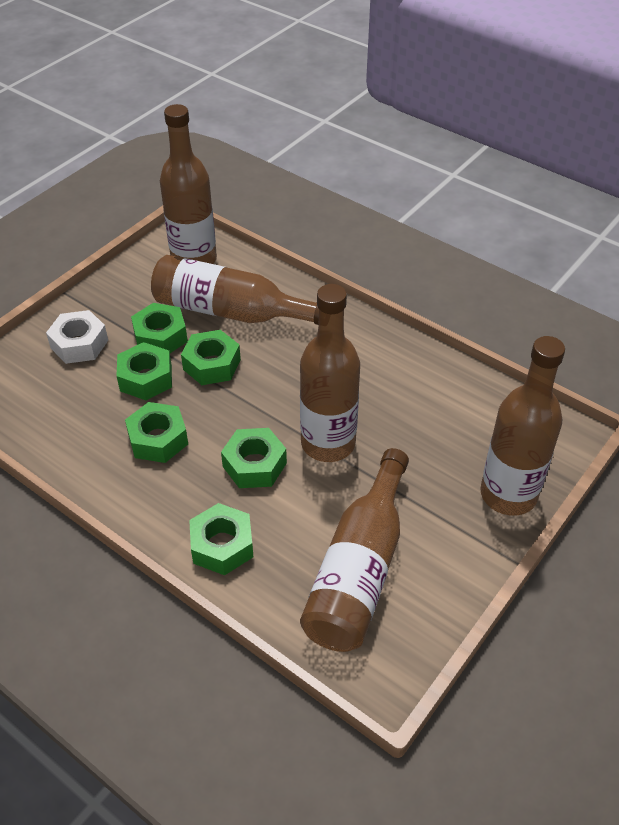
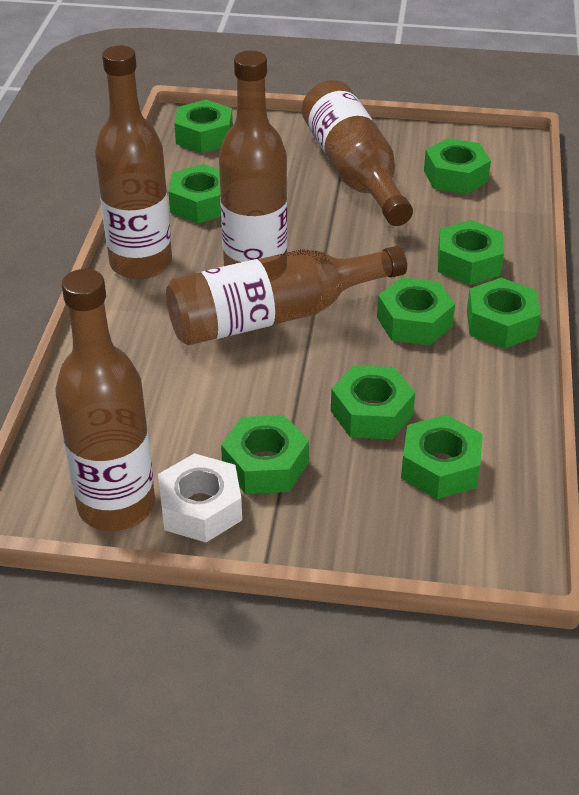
green nut: [117,342,172,400] [125,402,188,463] [131,303,188,353] [181,330,241,385] [189,503,253,575] [221,428,287,488] = 6 -> [168,164,221,223] [174,100,233,153] [221,415,309,494] [331,365,415,439] [377,277,455,345] [401,415,483,499] [424,138,491,194] [438,220,504,285] [467,278,541,348] = 9

